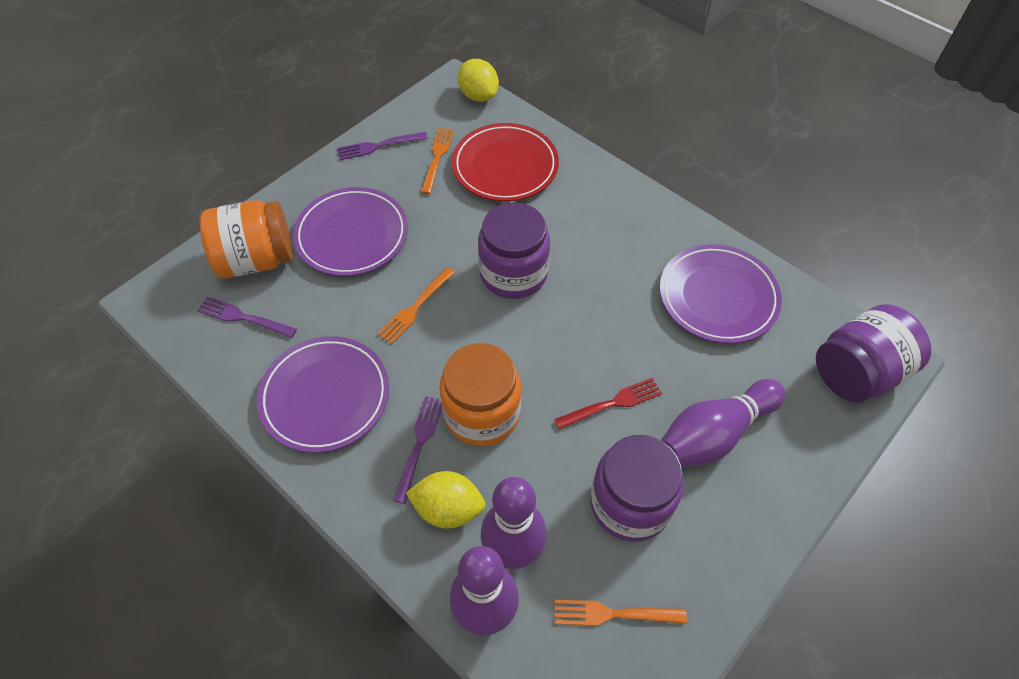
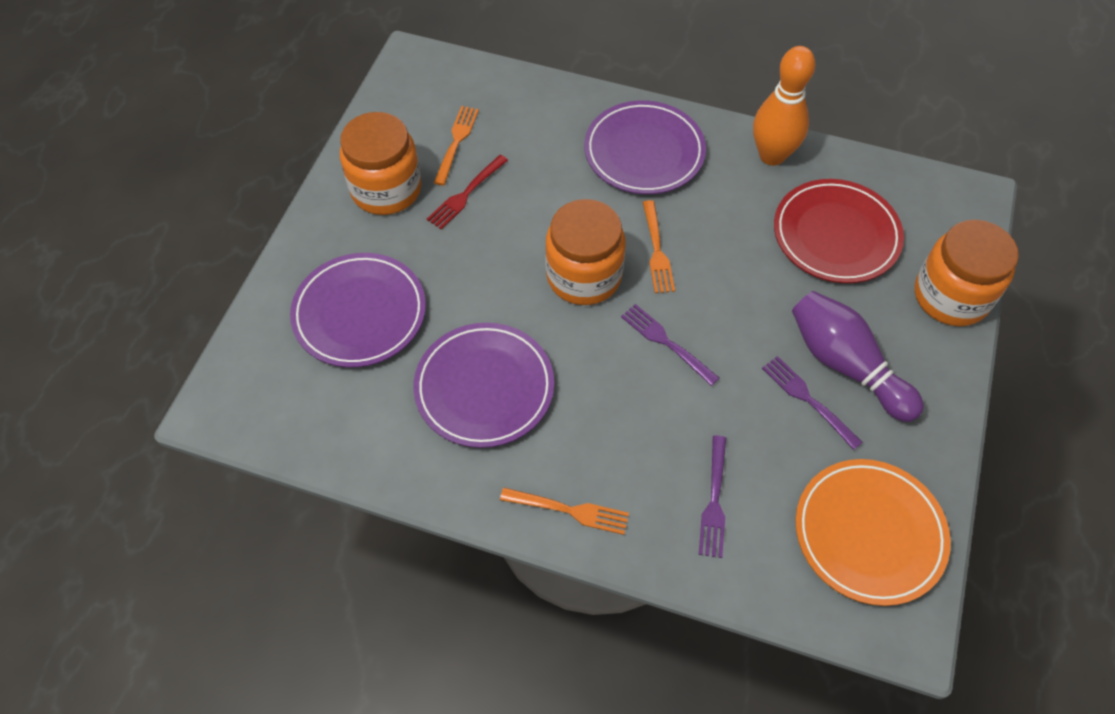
orange bowling pin: none = 0 -> [753,46,815,166] = 1
orange jar: [199,200,293,278] [440,343,521,446] = 2 -> [340,112,421,215] [545,199,626,305] [915,220,1019,326] = 3
orange plate: none = 0 -> [796,459,951,606] = 1
purple bowling pin: [450,546,519,635] [481,477,547,569] [661,379,785,467] = 3 -> [792,291,924,422] = 1
purple jar: [478,202,550,299] [590,435,684,542] [816,304,932,403] = 3 -> none = 0
yellow lemon: [406,471,485,529] [458,59,499,102] = 2 -> none = 0

